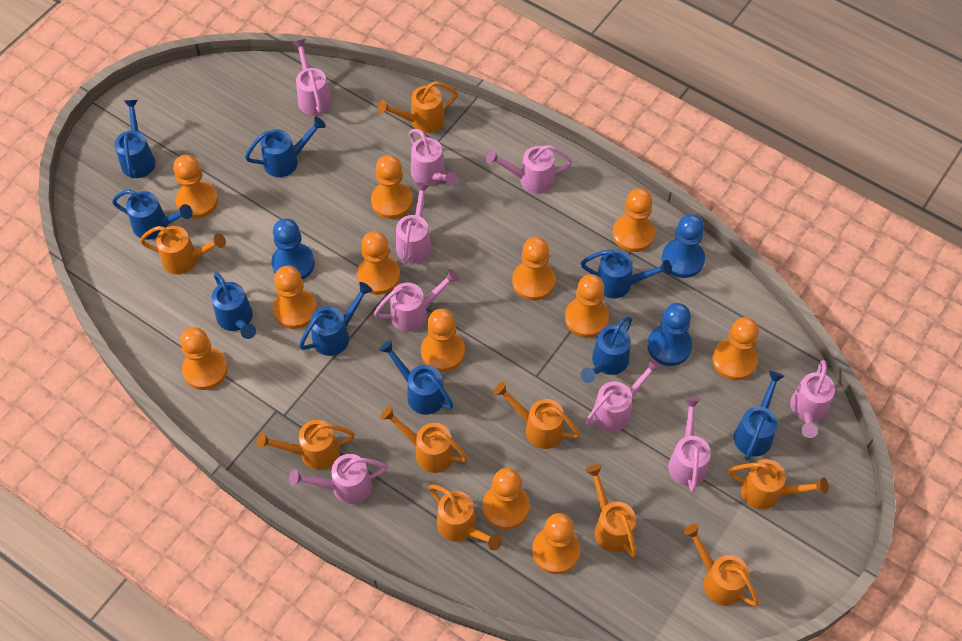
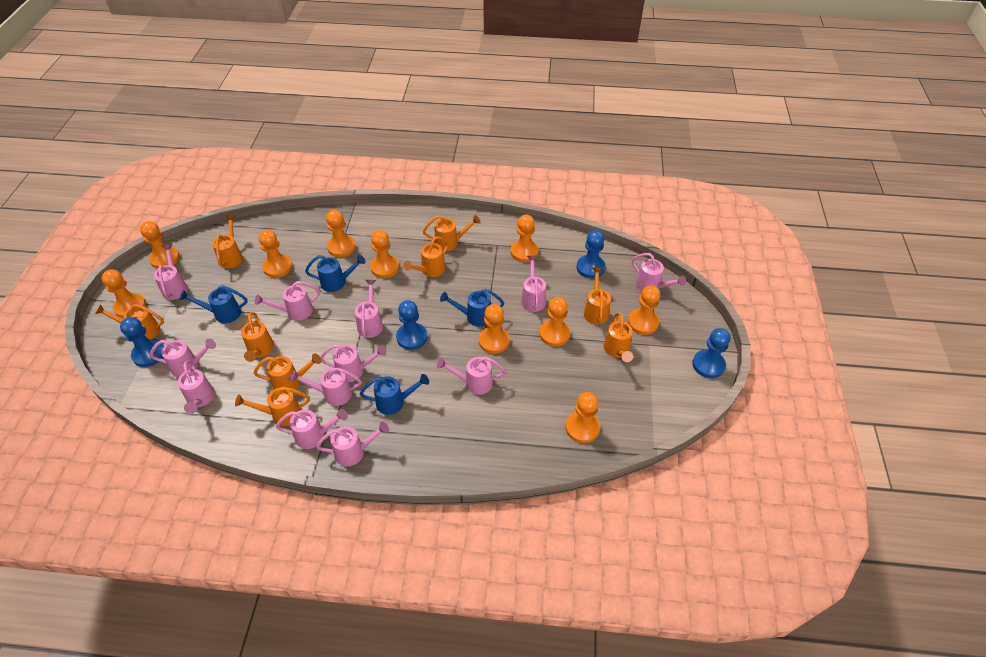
blue pawn: [271,218,315,280] [647,303,692,366] [662,214,705,278] = 3 -> [120,317,164,367] [396,300,428,350] [577,230,606,278] [692,328,730,378] = 4
blue watering can: [112,189,192,240] [115,100,155,178] [212,272,256,339] [245,116,326,177] [299,282,373,356] [379,340,454,415] [581,250,672,299] [581,316,632,383] [734,371,784,460] = 9 -> [180,285,248,323] [305,255,366,292] [360,374,429,415] [440,289,504,327] = 4
orange pawn: [173,155,218,219] [180,327,228,390] [273,266,317,329] [357,231,400,295] [371,155,413,219] [421,309,465,372] [483,468,530,530] [512,237,555,301] [532,513,580,574] [565,274,609,338] [612,188,655,252] [712,317,759,380] = 12 -> [102,269,146,318] [140,221,180,269] [259,230,292,278] [326,210,356,257] [370,230,399,278] [479,304,510,354] [511,215,539,262] [539,297,571,347] [565,392,600,443] [628,285,660,335] = 10
pink watering can: [289,454,388,504] [292,39,332,115] [374,269,459,332] [396,182,432,265] [409,129,459,186] [486,145,572,194] [585,358,662,431] [668,397,711,493] [790,360,835,438] = 9 -> [150,339,216,377] [154,244,188,300] [178,361,215,414] [255,281,320,320] [276,409,348,449] [290,368,362,406] [316,422,389,466] [321,344,387,382] [355,280,383,338] [437,357,506,395] [521,256,546,312] [632,253,686,291] = 12

